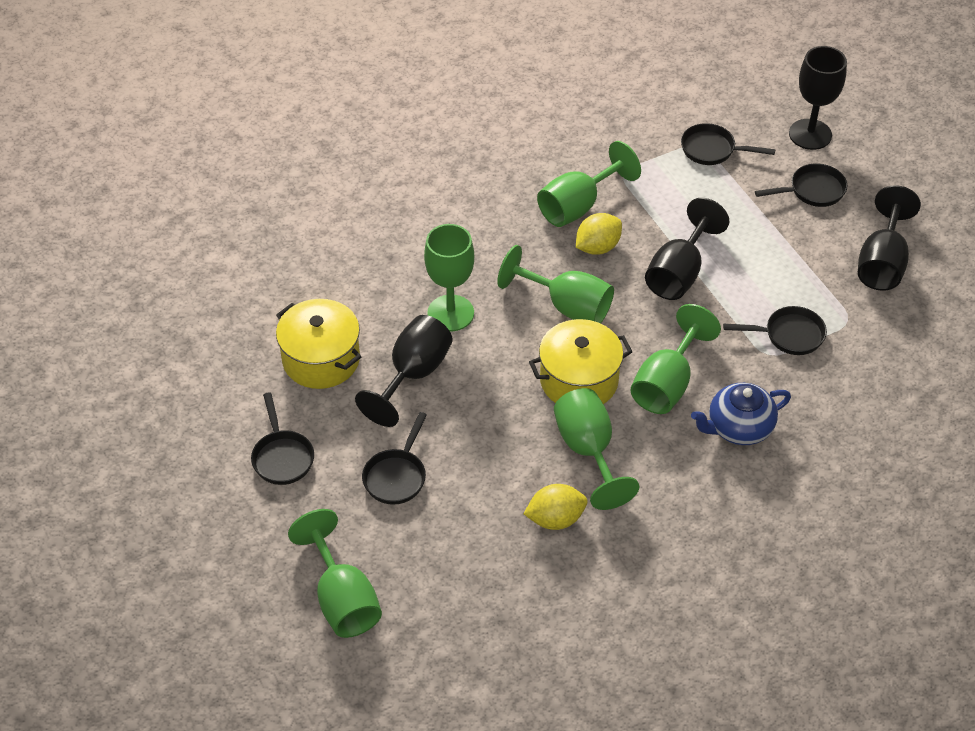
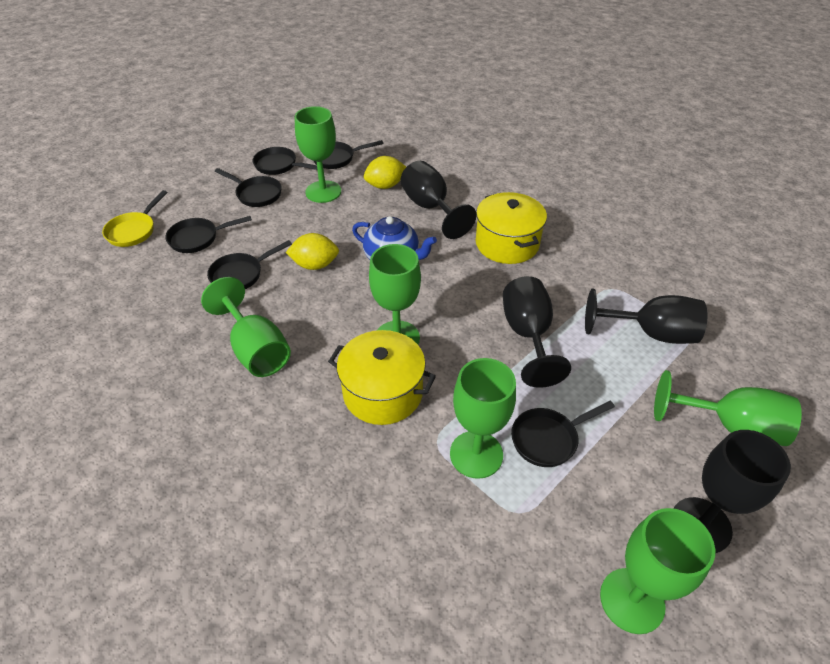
black pan: [251,392,314,485] [362,412,427,505] [681,123,775,165] [723,306,827,355] [755,164,847,207] = 5 -> [165,216,252,253] [207,240,292,289] [215,168,282,207] [253,147,317,175] [314,140,383,169] [511,401,615,467] = 6
yellow pan: none = 0 -> [102,190,168,247] = 1

